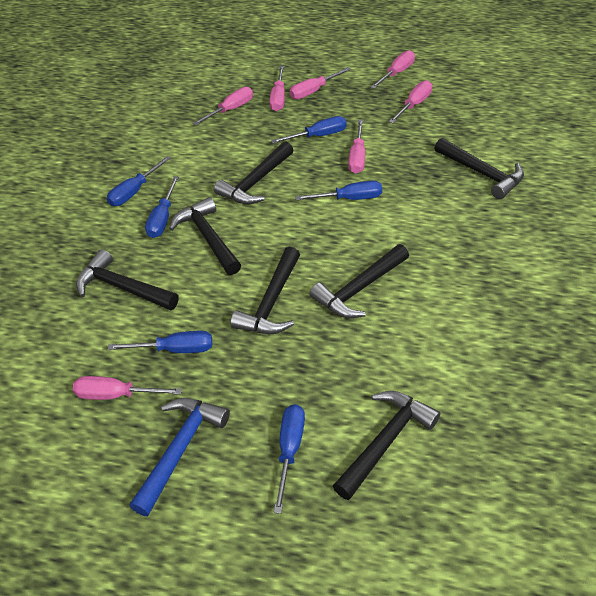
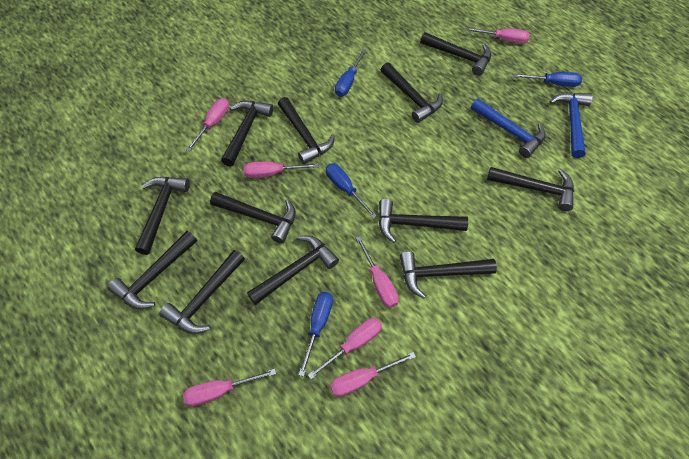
black hammer: [76,249,179,311] [169,197,241,275] [214,141,294,204] [230,247,300,334] [310,244,409,318] [333,391,440,500] [434,138,524,199] = 7 -> [108,231,197,309] [135,177,190,255] [159,250,245,334] [210,192,296,244] [221,101,273,167] [247,235,339,305] [278,97,335,164] [379,199,468,243] [381,62,443,123] [400,251,497,299] [420,32,491,76] [487,167,574,211] = 12
blue hammer: [129,398,230,516] = 1 -> [471,98,546,158] [549,92,593,158] = 2
blue screwdriver: [107,156,171,206] [108,331,212,353] [145,176,179,238] [271,116,347,144] [274,404,305,514] [295,181,382,200] = 6 -> [299,292,333,377] [326,163,377,219] [335,49,367,97] [513,72,582,87] = 4

